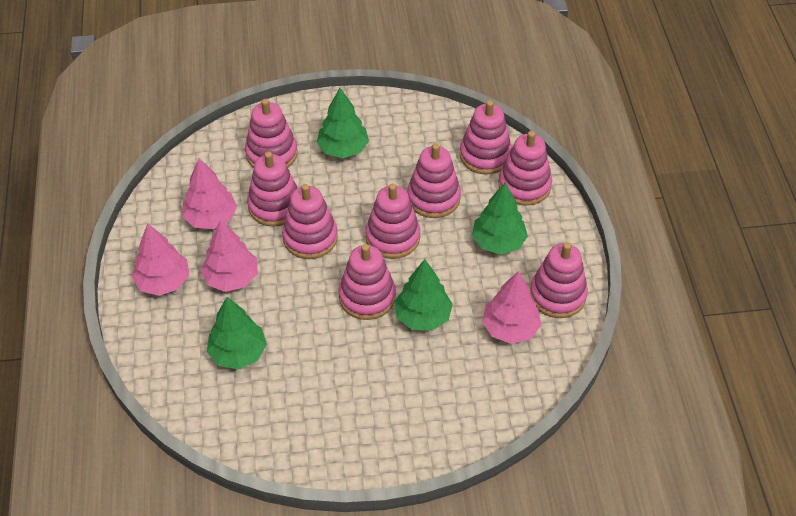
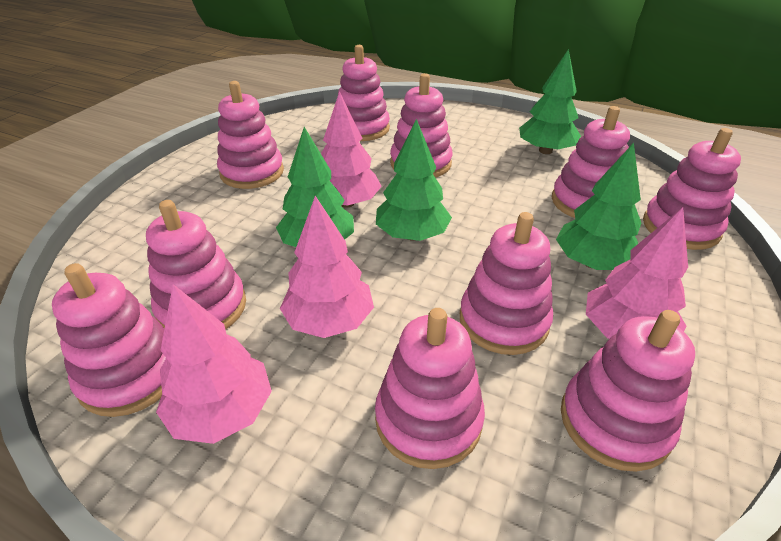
pink stacking toy: [245,99,298,168] [247,152,297,227] [282,184,338,259] [339,244,396,320] [365,183,420,259] [407,143,461,218] [459,100,512,174] [498,131,552,206] [530,242,588,318] = 9 -> [52,263,166,417] [146,200,246,329] [217,81,284,189] [338,45,390,141] [375,308,485,469] [390,73,453,178] [460,212,553,355] [552,106,630,218] [561,310,695,472] [643,128,741,250] = 10

